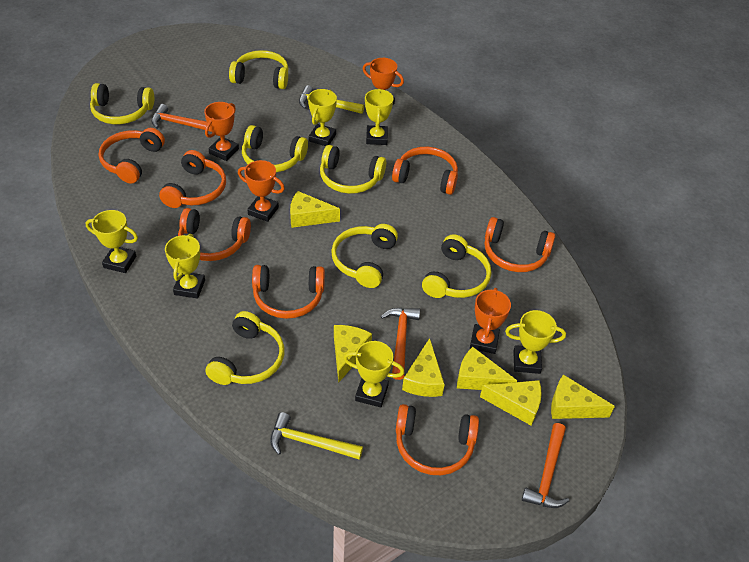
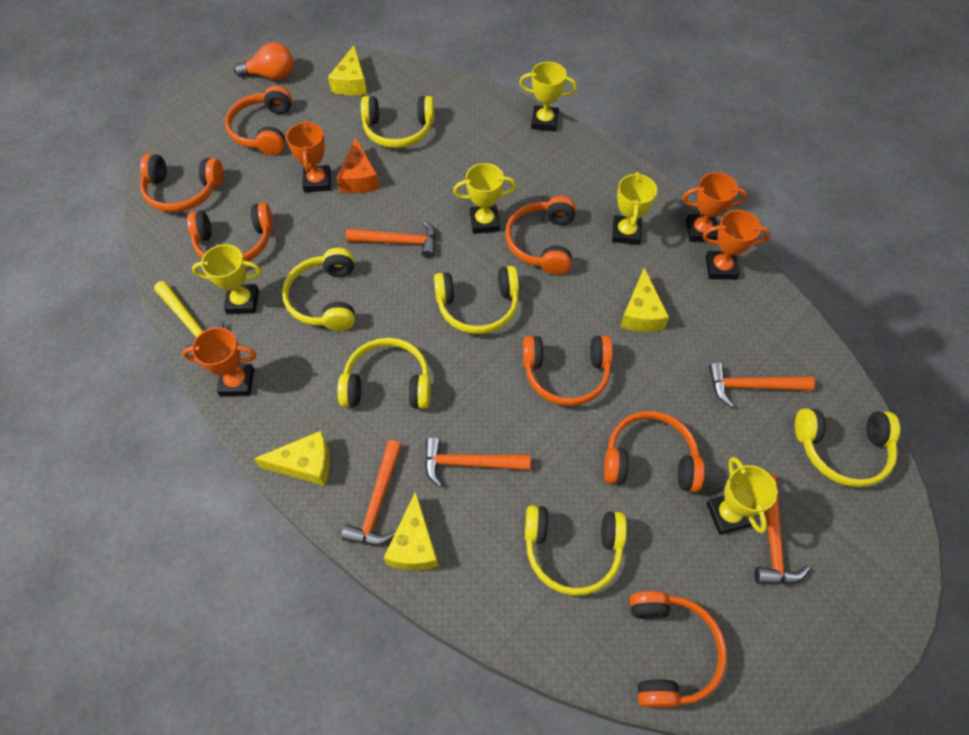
orange cheese: none = 0 -> [337,138,380,193] = 1
orange hammer: [151,104,212,132] [381,308,420,380] [522,423,569,508] = 3 -> [342,440,402,546] [346,220,436,258] [425,437,531,487] [709,362,815,408] [755,473,810,585] = 5
orange light bulb: none = 0 -> [234,42,294,80] = 1
yellow cheese: [290,191,340,228] [334,325,372,383] [402,338,445,397] [457,347,517,390] [480,380,542,426] [551,374,615,419] = 6 -> [254,431,330,486] [328,46,367,96] [384,491,439,570] [620,268,669,332] = 4
yellow hammer: [270,412,363,460] [299,85,364,114] = 2 -> [154,281,224,357] = 1
yellow headphones: [90,83,154,124] [206,311,284,385] [229,50,288,89] [242,125,308,172] [320,145,386,194] [331,224,398,288] [422,234,491,298] = 7 -> [282,248,355,331] [337,338,431,409] [361,96,434,148] [434,266,519,334] [525,505,627,596] [795,408,900,487] = 6
yellow trophy: [85,210,138,273] [165,234,205,299] [308,89,337,146] [344,341,405,407] [365,89,394,145] [505,310,566,374] = 6 -> [192,244,261,314] [453,163,516,234] [519,62,577,132] [612,172,657,245] [706,457,778,534] = 5

